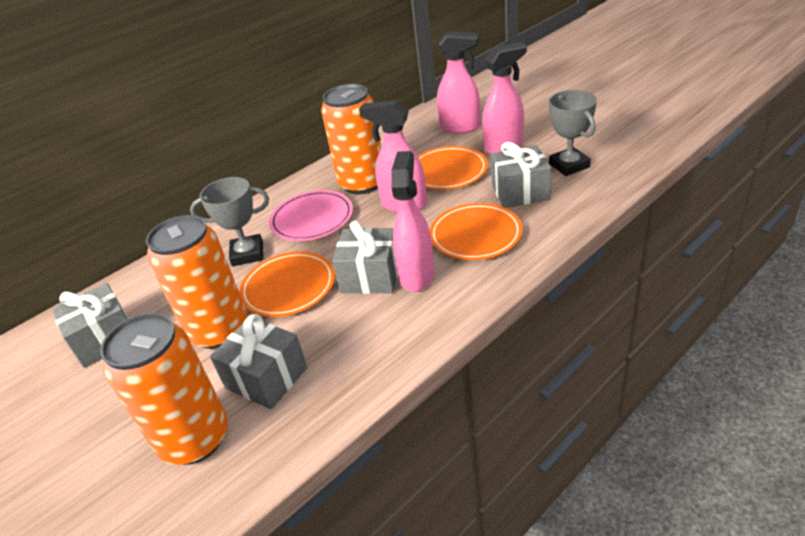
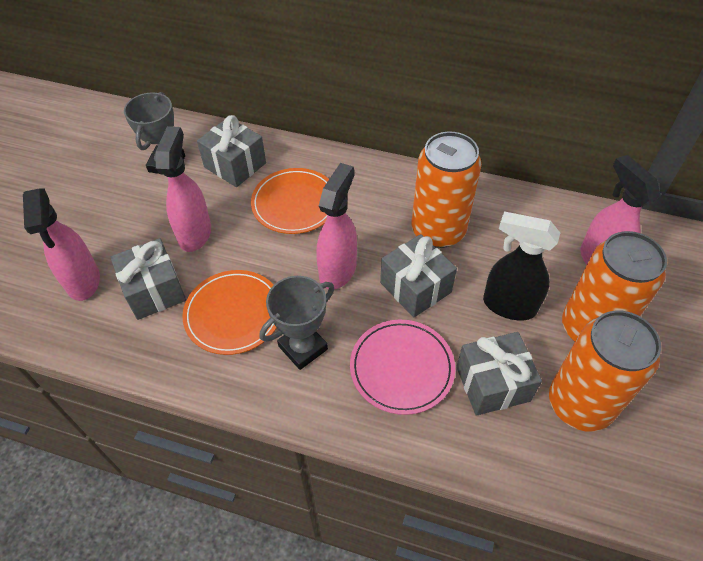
black spray bottle: none = 0 -> [483,212,560,320] = 1
orange plate: [239,251,335,317] [417,146,488,190] [430,203,523,260] = 3 -> [182,270,276,355] [251,168,329,234] = 2

